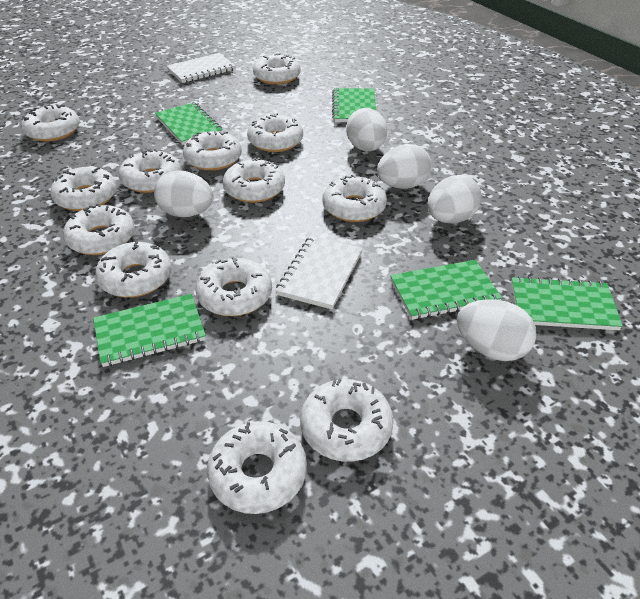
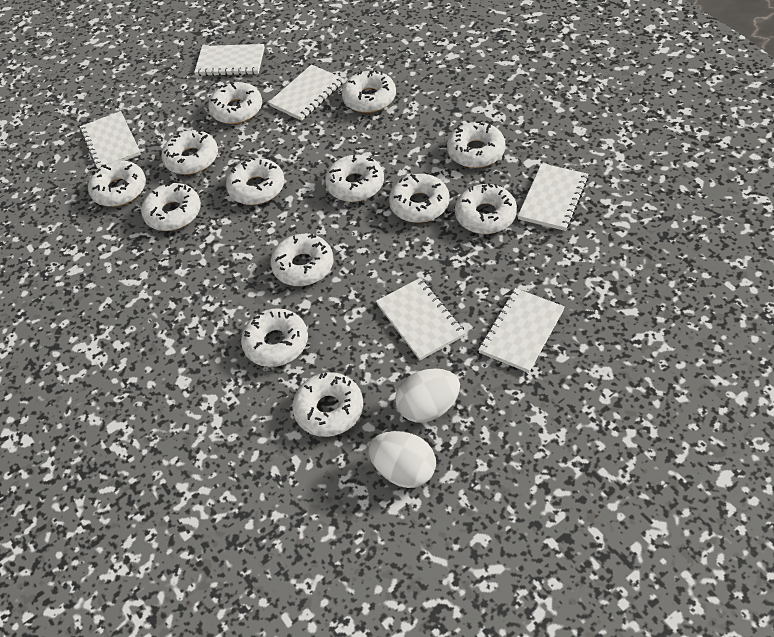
green notebook: [93,294,206,367] [155,102,223,145] [332,88,376,122] [390,260,502,320] [511,276,623,330] = 5 -> none = 0
white egg: [154,170,214,217] [346,108,387,151] [377,144,431,189] [428,175,482,223] [457,299,537,361] = 5 -> [369,431,436,488] [396,369,460,423] = 2
white notebook: [167,53,236,83] [276,236,363,309] = 2 -> [80,111,141,168] [194,44,265,76] [268,64,344,121] [376,278,466,360] [478,288,565,373] [518,163,589,231] = 6

